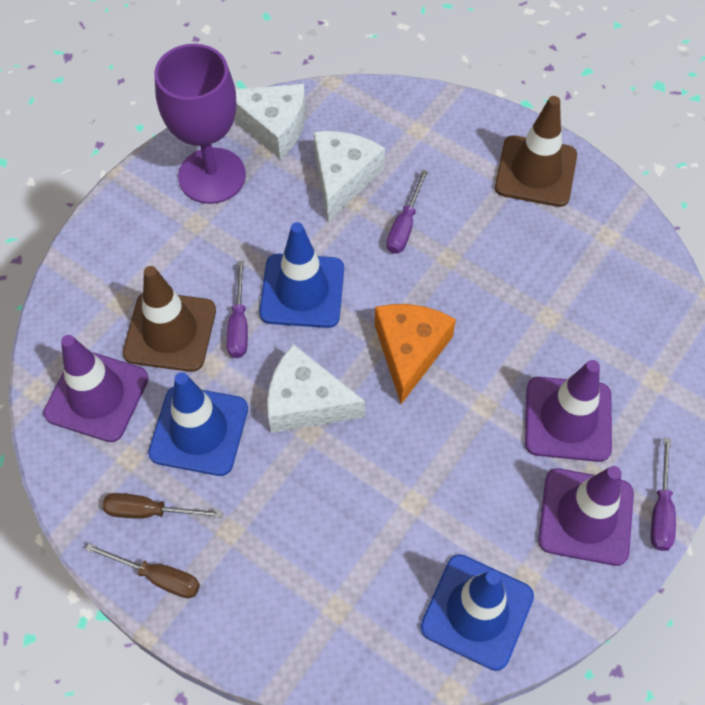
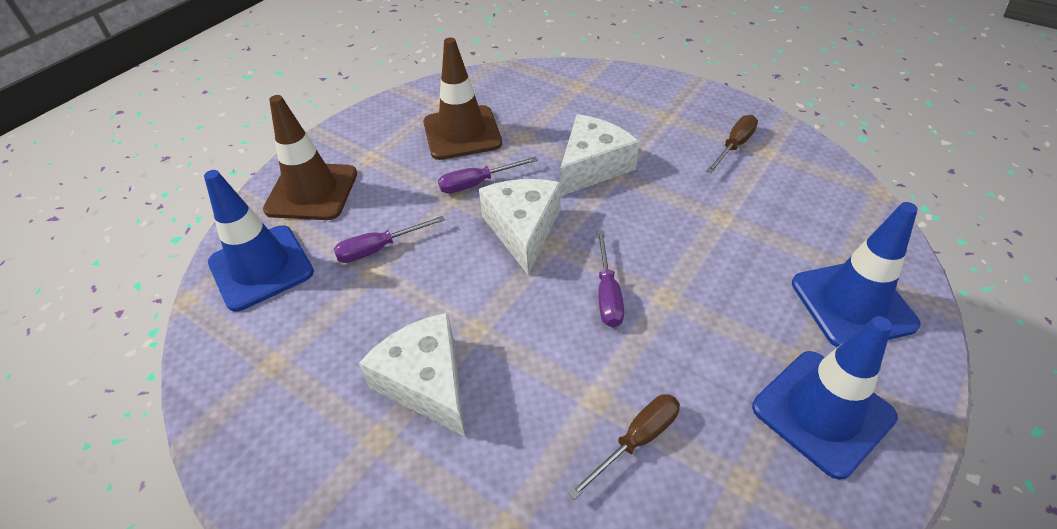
orange cheese: [375,304,456,404] = 1 -> none = 0
purple goblet: [155,44,246,204] = 1 -> none = 0
purple traffic cone: [43,335,149,442] [525,360,612,462] [538,466,634,566] = 3 -> none = 0

